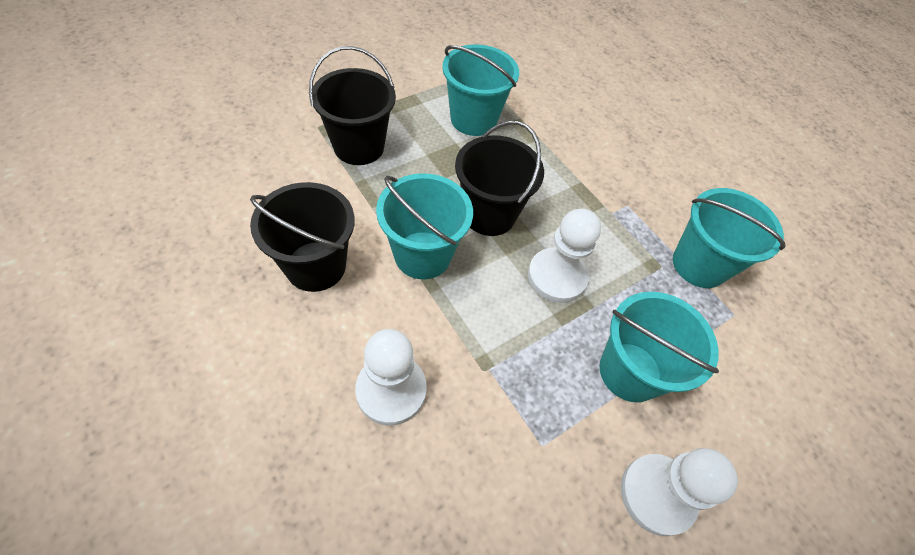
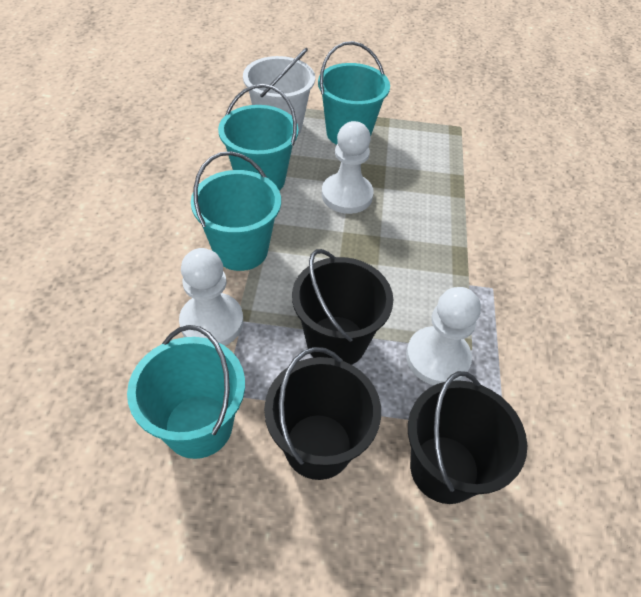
white bucket: none = 0 -> [243,48,315,135] = 1

